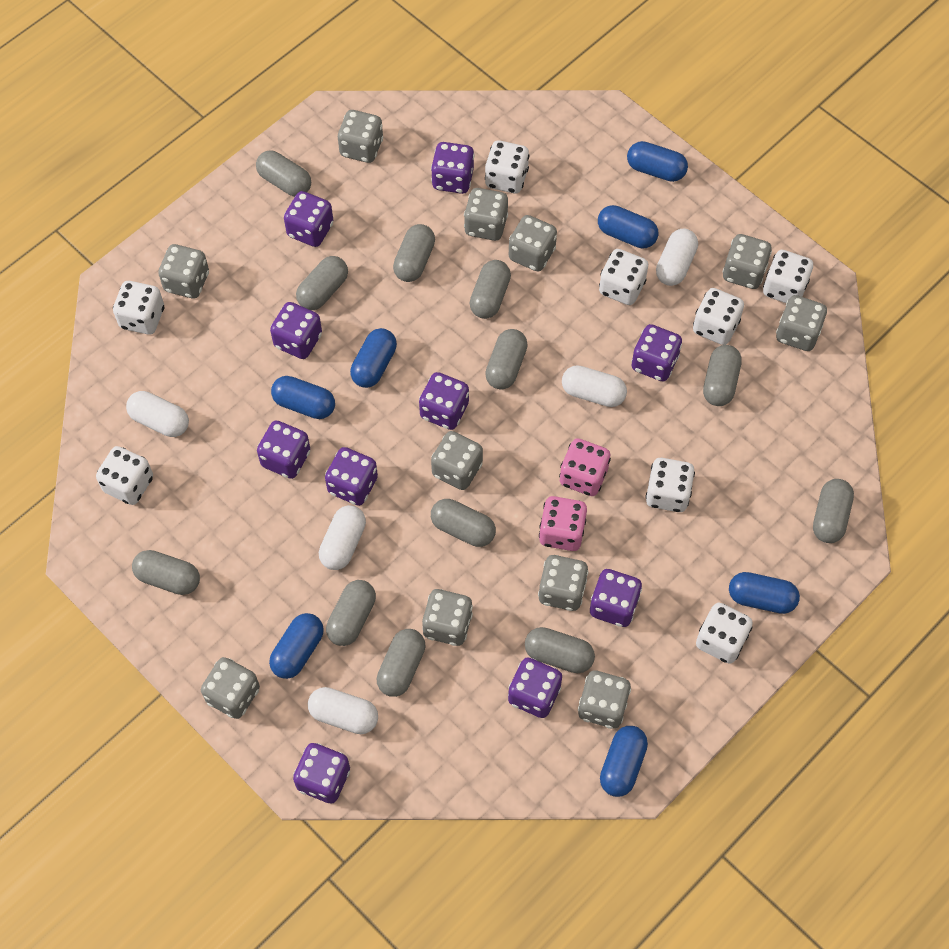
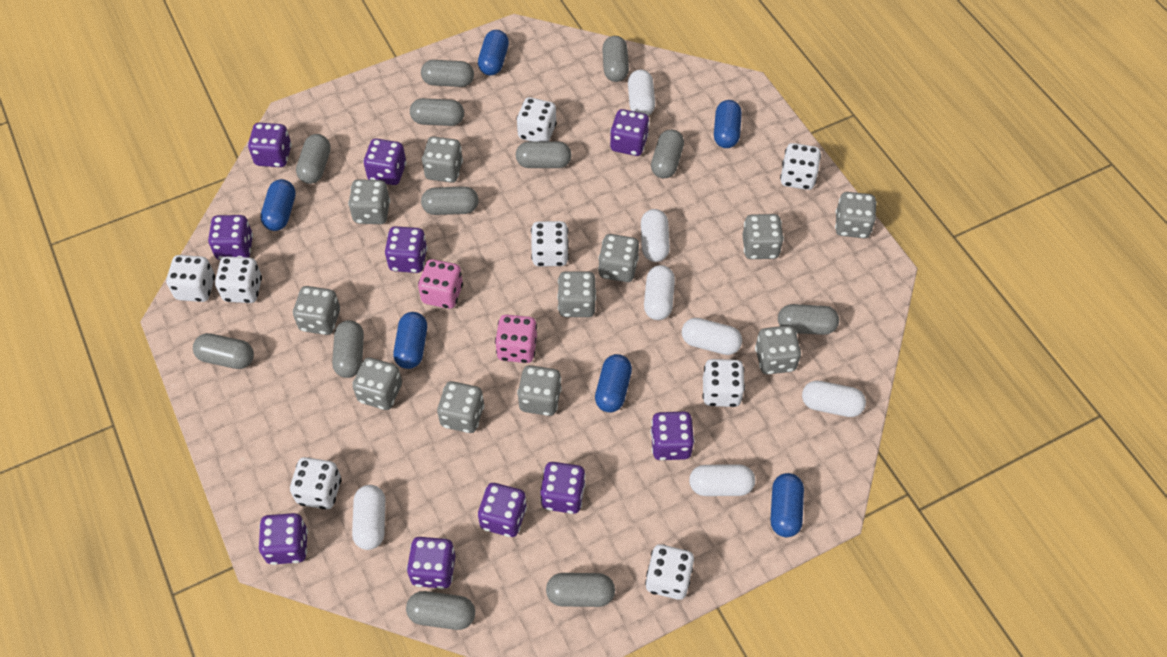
blue capsule: [269,613,324,679] [271,376,335,419] [350,328,397,388] [598,205,659,249] [600,726,648,797] [627,141,688,182] [729,572,800,614] = 7 -> [260,179,296,231] [394,312,427,369] [478,30,509,75] [595,354,632,412] [714,100,742,148] [771,473,804,537] = 6
white capsule: [126,391,189,437] [308,687,378,734] [319,505,366,570] [562,365,627,407] [656,228,698,286] = 5 -> [352,485,385,550] [628,70,655,115] [641,209,670,262] [644,265,675,320] [682,318,742,355] [689,464,755,496] [802,381,866,417] = 7

